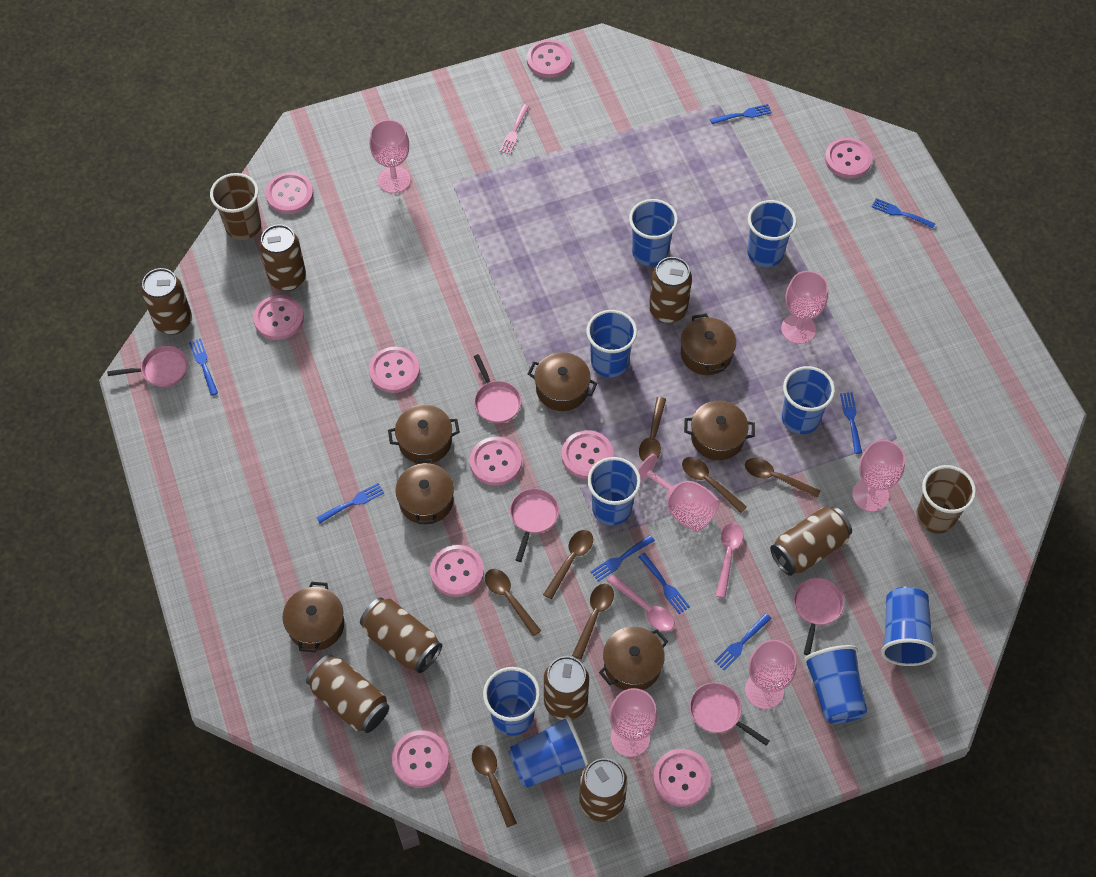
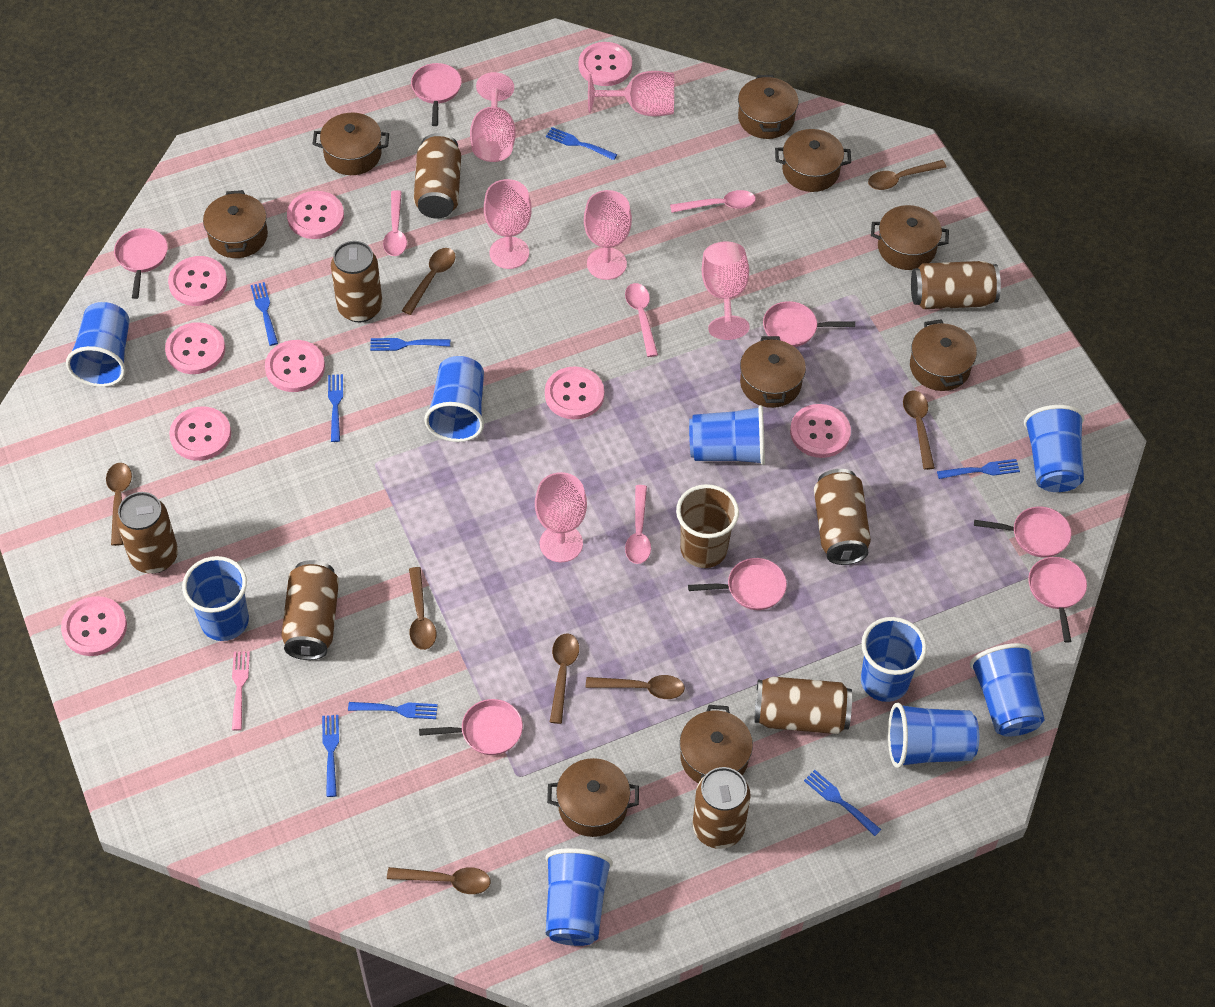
brown cup: [210,173,261,240] [916,465,976,534] = 2 -> [676,484,739,568] = 1
brown pot: [283,582,344,652] [388,404,460,464] [395,459,454,524] [528,352,597,411] [599,627,668,690] [681,313,736,375] [684,401,755,460] = 7 -> [203,190,268,258] [313,113,389,175] [547,758,639,837] [680,705,753,783] [738,75,798,139] [740,336,806,408] [775,129,851,192] [871,205,949,270] [910,319,977,391] = 9
brown spoon: [472,745,517,827] [485,569,541,636] [543,530,593,599] [572,584,614,659] [639,397,666,461] [682,457,747,513] [745,458,820,498] = 7 -> [106,463,132,546] [387,867,491,894] [402,248,456,315] [409,567,436,650] [550,633,579,724] [586,675,685,699] [868,160,947,190] [903,390,935,470] = 8
pink button: [253,295,304,340] [265,172,314,214] [369,347,420,393] [392,730,449,788] [430,545,484,597] [470,437,522,486] [527,40,572,78] [562,430,613,479] [653,749,711,807] [825,138,873,178] = 10 -> [61,596,127,656] [165,322,225,374] [168,256,227,306] [169,406,231,461] [265,340,325,392] [287,191,344,239] [545,366,604,419] [579,42,632,86] [790,404,851,458] = 9
pink pan: [107,346,188,387] [474,354,522,423] [510,488,559,562] [690,683,769,746] [794,578,844,655] = 5 -> [114,228,168,299] [411,63,462,126] [419,699,523,755] [688,558,787,610] [763,301,855,347] [974,507,1071,557] [1028,557,1087,643] = 7
pink spoon: [607,574,674,632] [715,522,743,598] = 2 -> [383,190,407,256] [625,283,658,357] [625,485,651,564] [670,190,756,213] = 4

